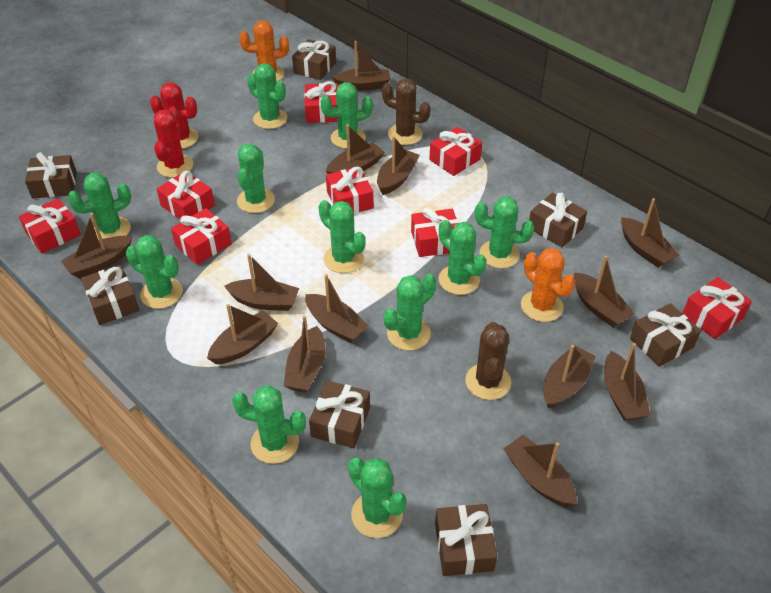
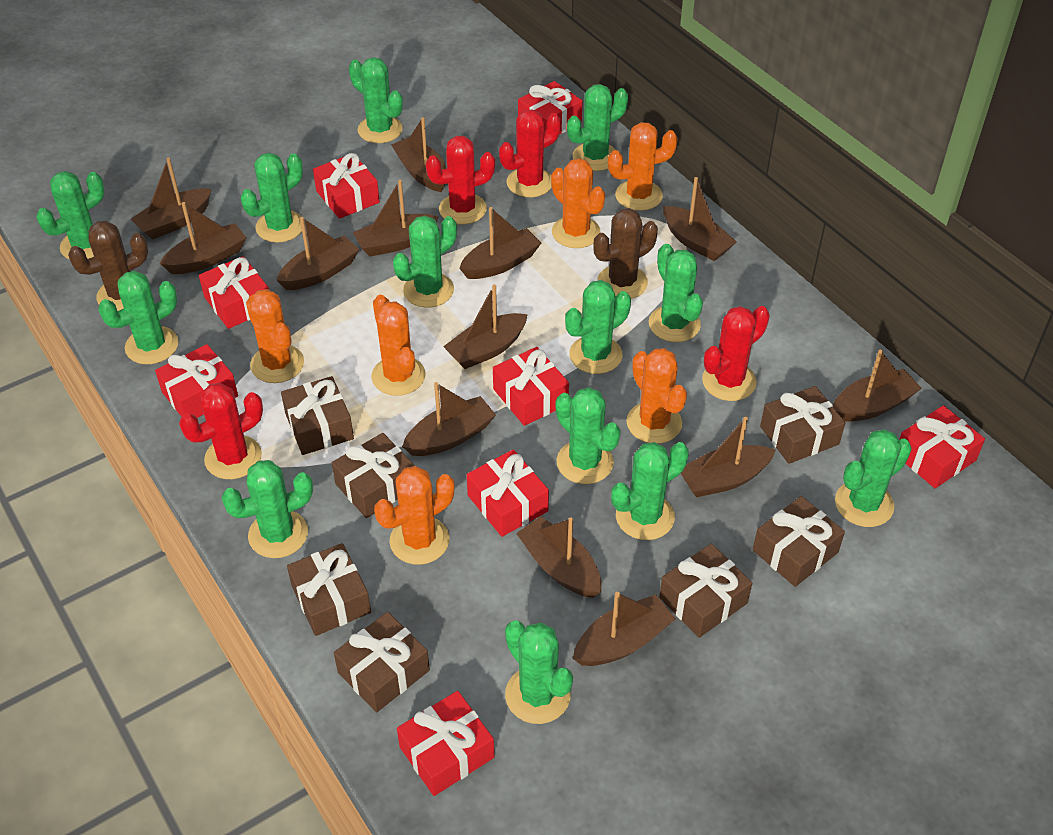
green cactus: [68,173,131,240] [126,235,183,309] [232,385,306,464] [237,143,275,213] [247,63,288,129] [319,200,366,273] [320,82,373,149] [348,458,407,538] [384,274,436,351] [438,220,487,295] [475,197,535,268] = 11 -> [36,171,104,260] [98,271,179,364] [221,460,313,558] [241,153,303,243] [349,57,403,143] [393,216,457,308] [505,621,573,724] [555,387,621,484] [565,280,631,374] [567,84,628,171] [611,442,689,540] [649,244,703,342] [835,429,911,527] = 13
orange cactus: [239,20,289,82] [521,248,575,322] = 2 -> [246,289,304,383] [371,295,425,396] [374,466,454,565] [551,158,605,248] [608,122,678,211] [626,348,687,444] = 6
red cactus: [150,83,198,149] [154,106,193,178] = 2 -> [179,383,263,479] [426,136,495,224] [499,109,561,197] [702,306,770,401] = 4

